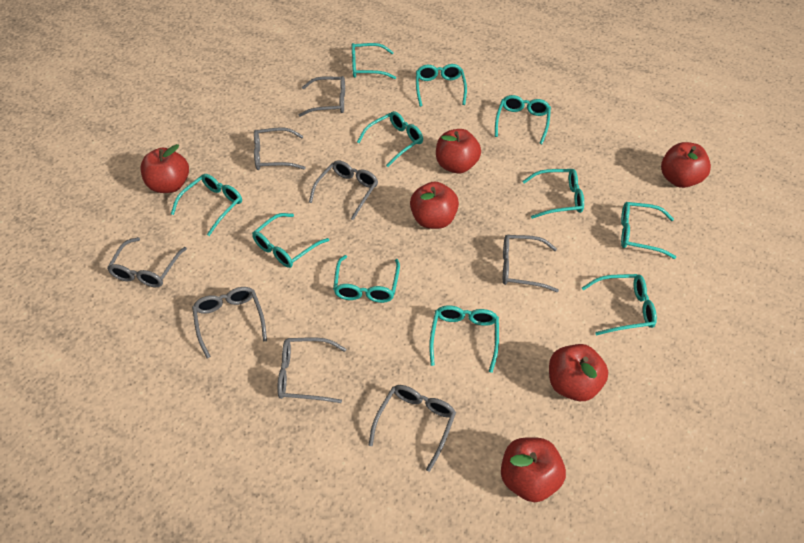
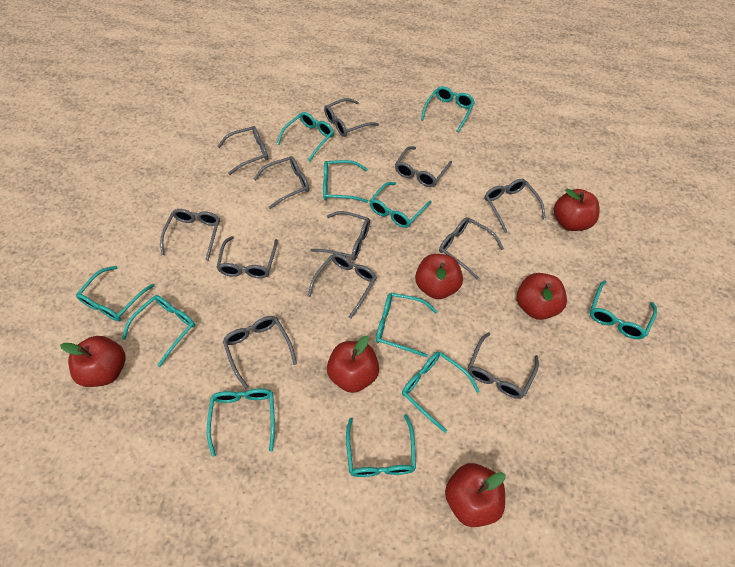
grey glasses: [107,237,187,287] [192,287,267,359] [254,127,306,170] [277,337,346,403] [299,76,345,117] [309,160,378,220] [369,385,456,472] [503,235,559,292] = 8 -> [160,209,220,261] [216,236,278,278] [217,126,268,175] [223,316,297,389] [254,156,309,209] [308,253,377,319] [311,211,370,260] [324,98,379,137] [395,146,452,187] [439,217,504,280] [468,332,539,399] [484,179,546,233] = 12

